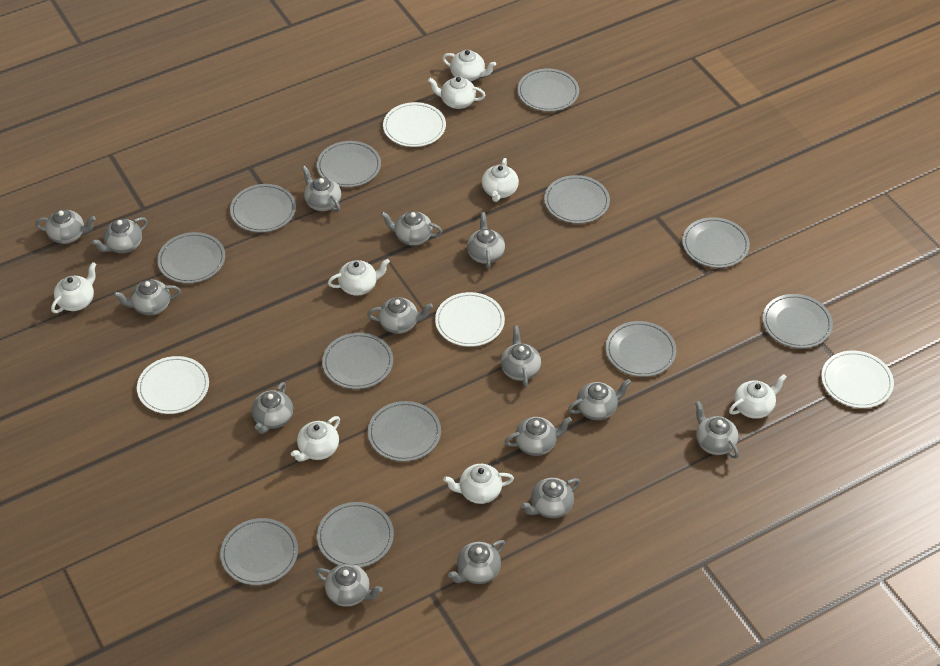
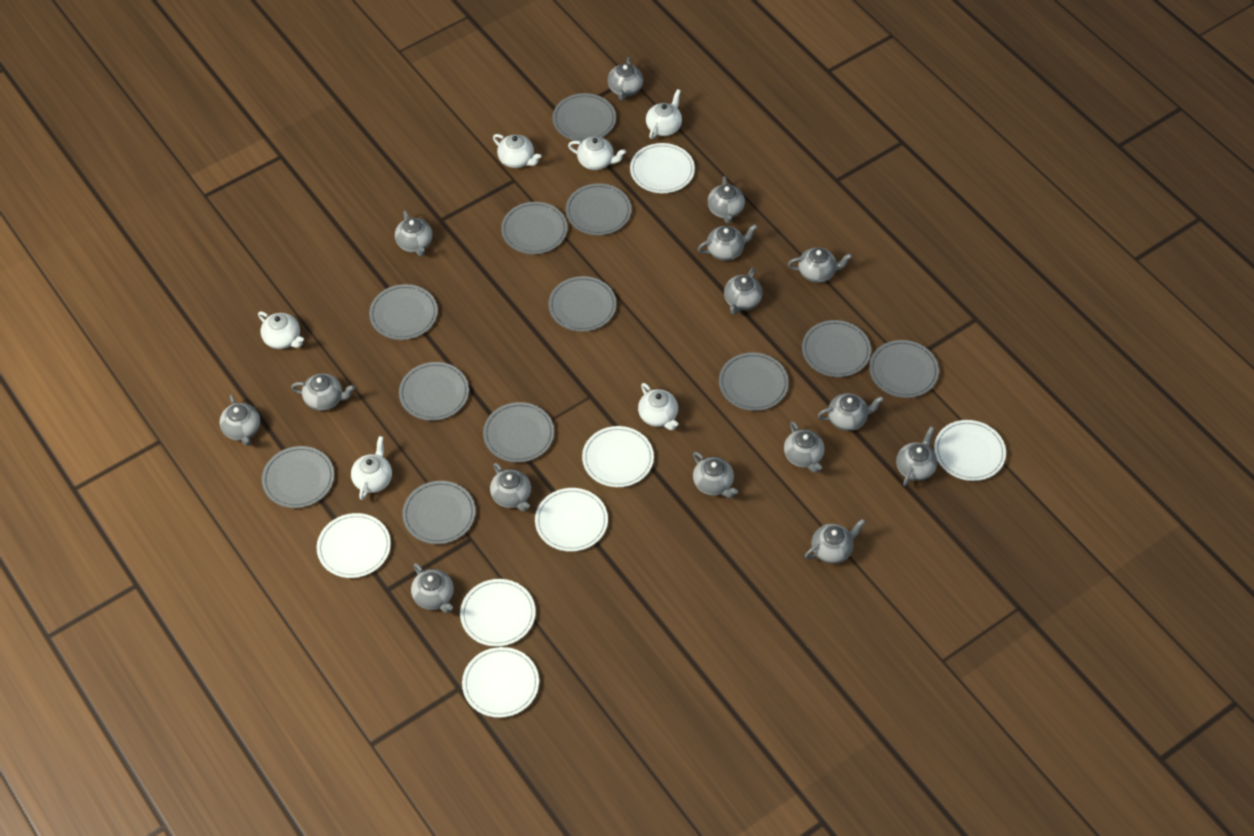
white plate: [137,356,209,414] [383,102,446,147] [435,292,505,347] [821,351,894,408] = 4 -> [317,513,391,578] [460,579,536,647] [462,647,539,718] [535,488,608,552] [582,426,654,487] [630,143,695,193] [934,420,1006,481] = 7
white teapot: [51,262,96,313] [291,416,340,462] [328,259,390,296] [428,77,485,109] [442,50,496,81] [443,464,514,504] [482,158,519,202] [729,374,787,419] = 8 -> [258,311,304,349] [351,436,392,500] [493,134,541,168] [568,137,626,170] [638,383,678,430] [646,89,682,139] = 6

